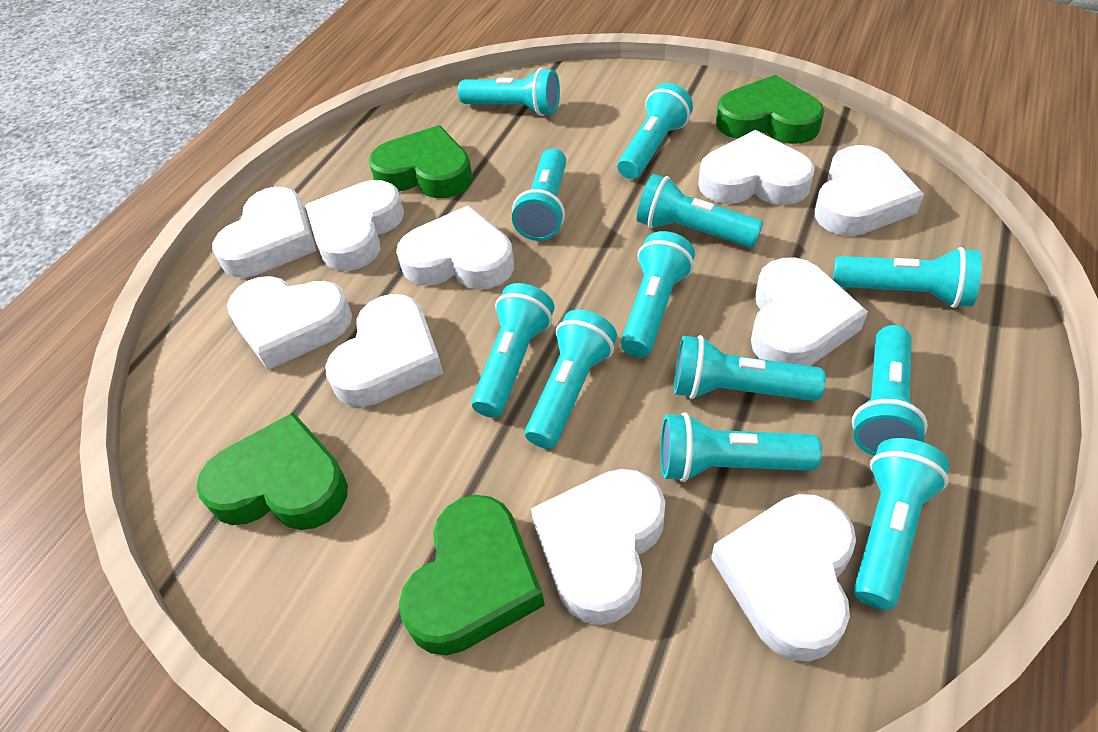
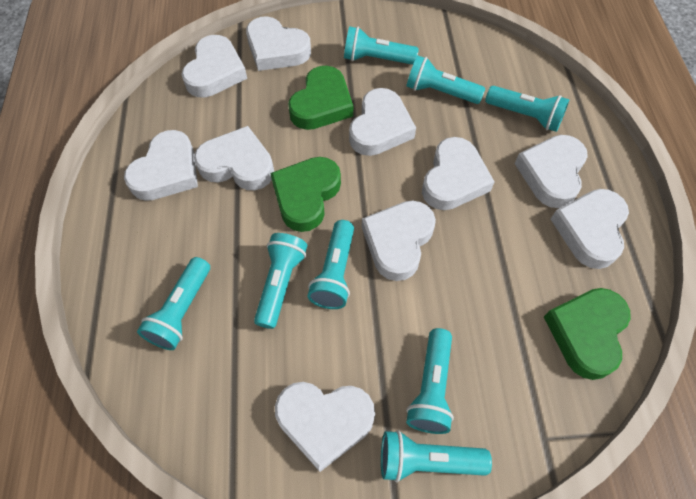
green heart: [196,412,348,530] [369,125,473,198] [399,495,545,655] [716,75,824,144] = 4 -> [270,157,341,232] [288,66,353,130] [544,288,631,380] = 3
turquoise flashlight: [458,68,560,116] [471,283,554,418] [512,148,566,241] [525,310,617,449] [617,83,693,179] [621,231,695,357] [637,174,763,248] [660,412,822,482] [674,335,826,401] [833,247,982,308] [852,325,928,456] [854,438,949,610] = 12 -> [137,257,210,350] [254,233,307,329] [307,220,354,309] [344,26,419,65] [381,430,492,482] [406,55,485,104] [406,328,454,434] [485,86,570,132] = 8

